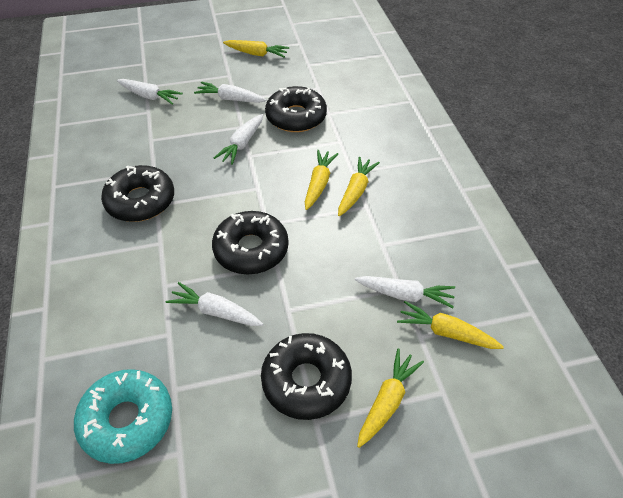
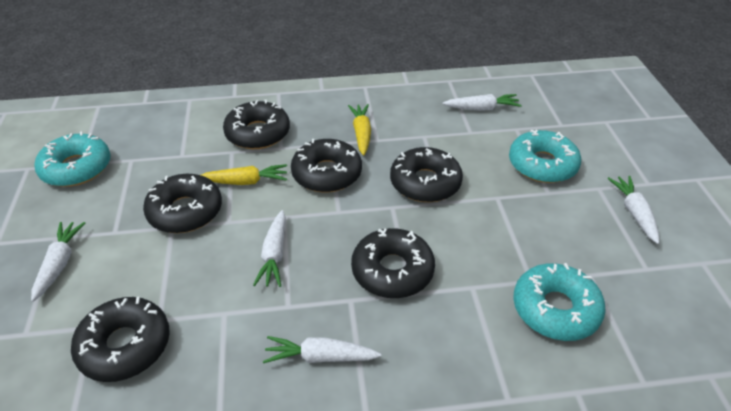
black donut: [101,165,174,222] [212,211,289,274] [261,333,352,420] [265,86,327,132] = 4 -> [71,297,170,382] [143,174,222,233] [223,100,290,149] [291,139,362,193] [351,228,435,298] [390,147,463,202] = 6
turquoise donut: [74,369,172,464] = 1 -> [34,131,110,187] [509,130,581,183] [513,263,606,341] = 3
yellow carrot: [223,40,289,58] [305,150,338,210] [338,157,380,216] [357,349,424,448] [397,301,504,349] = 5 -> [201,164,287,185] [348,104,371,156] = 2

